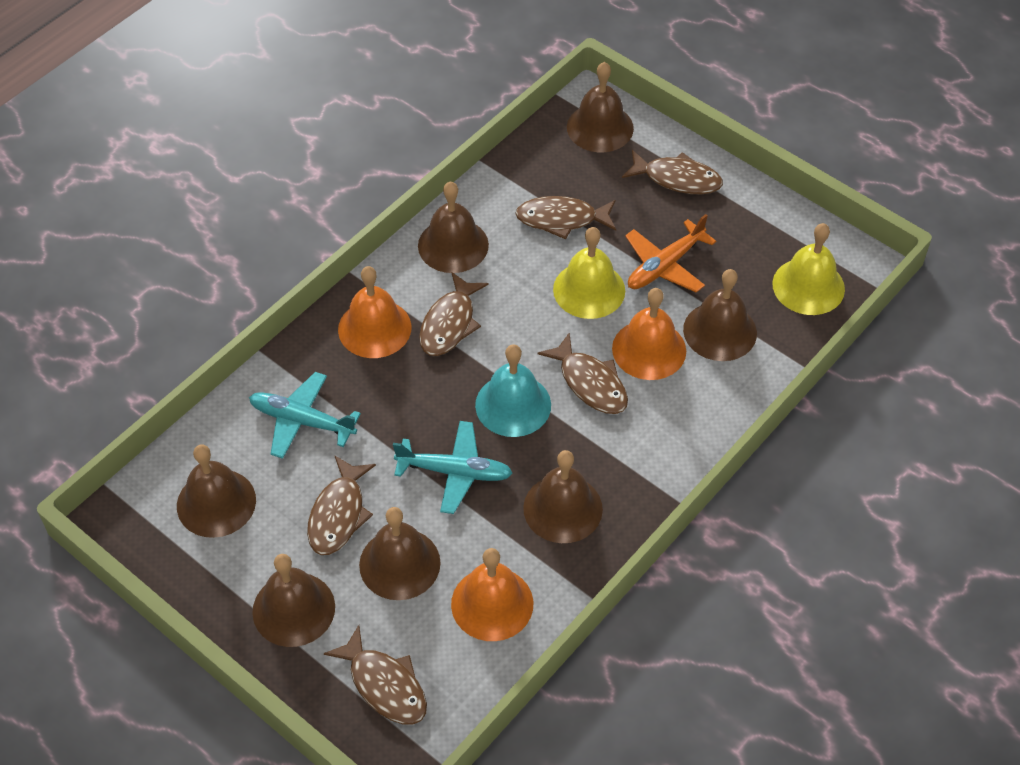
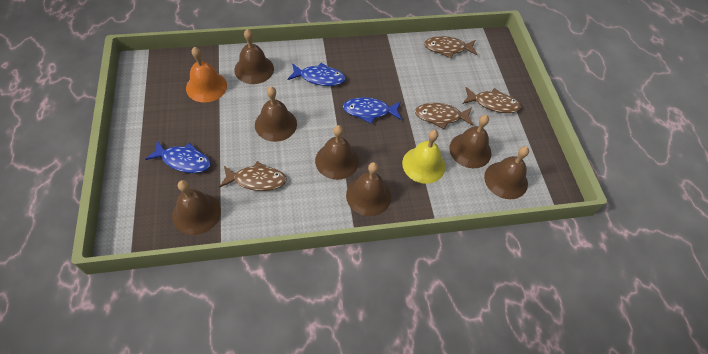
blue fish: none = 0 -> [145,140,211,173] [288,63,346,86] [343,97,401,124] = 3
brown fish: [307,455,376,555] [324,625,427,724] [419,272,488,356] [515,196,616,240] [538,333,628,414] [622,150,723,194] = 6 -> [219,161,287,191] [415,103,474,129] [424,36,478,59] [463,87,521,113] = 4
orange bell: [338,266,412,358] [451,548,533,641] [612,288,686,380] = 3 -> [186,47,227,103] = 1
orange plane: [625,214,716,293] = 1 -> none = 0
turquoise bell: [475,344,551,437] = 1 -> none = 0
turquoise plane: [249,372,361,459] [393,421,513,514] = 2 -> none = 0
yellow bell: [553,227,625,319] [772,223,845,315] = 2 -> [402,130,445,184] = 1

